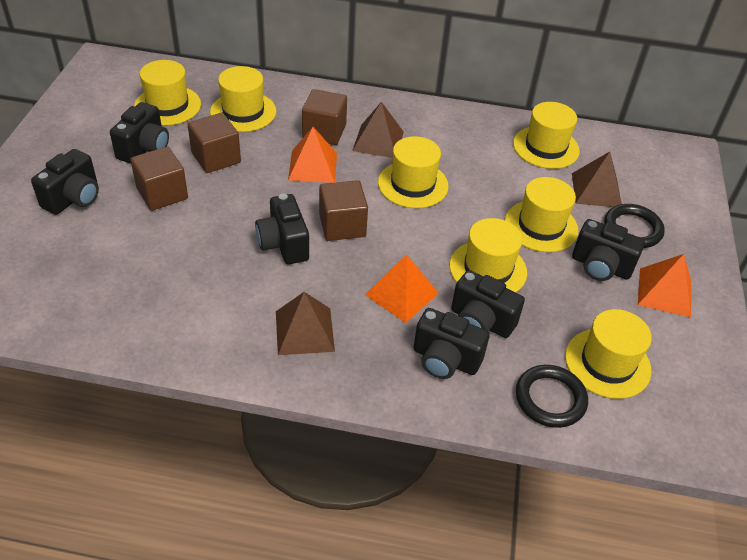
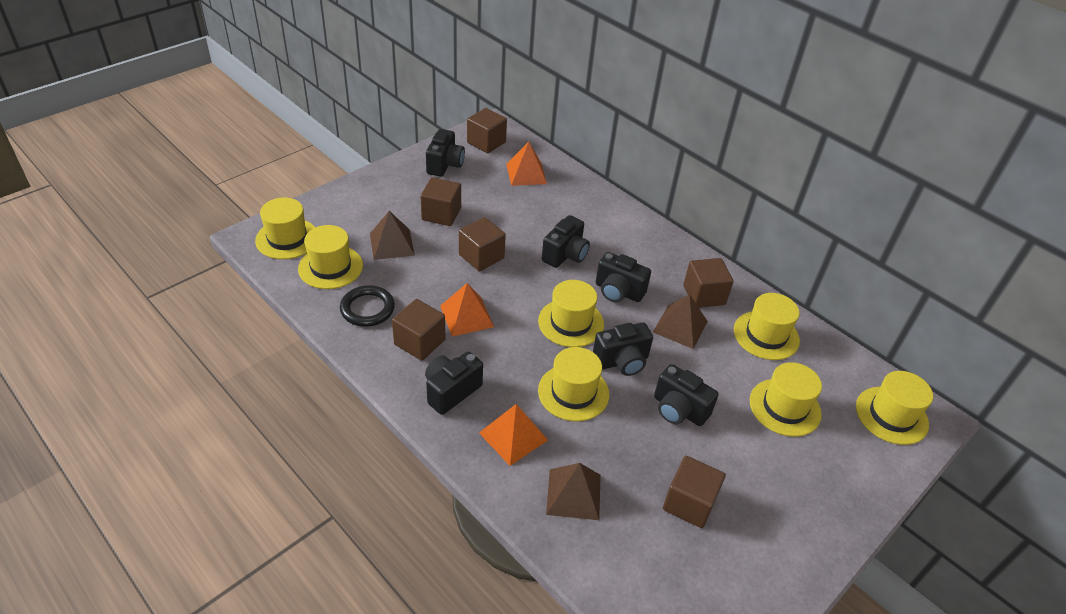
black ring: [516,365,588,428] [604,204,665,248] = 2 -> [340,285,395,327] = 1
brown cube: [130,146,188,211] [187,113,241,173] [302,89,347,145] [319,180,368,241] = 4 -> [392,299,445,361] [420,177,461,226] [459,217,506,271] [467,108,507,153] [663,456,726,528] [683,258,734,308] = 6

